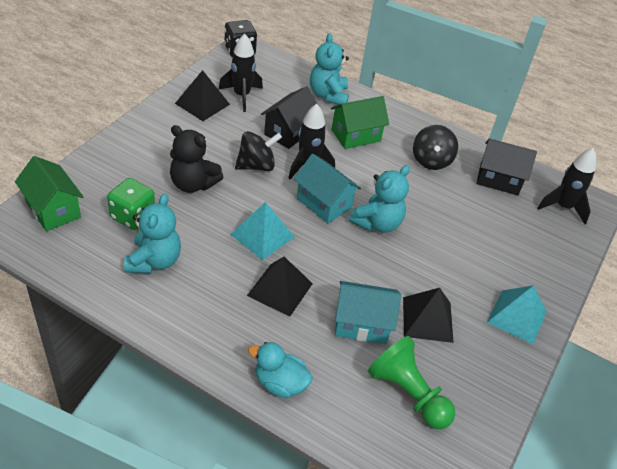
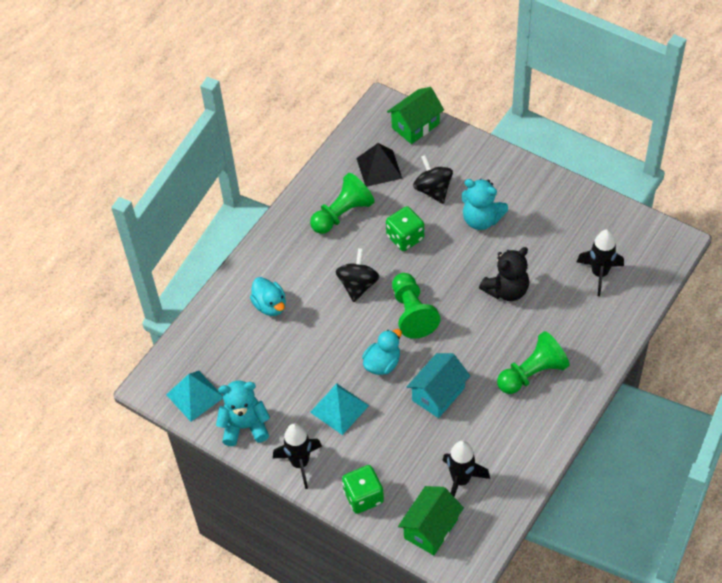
black dice: [224,20,257,57] = 1 -> none = 0
black house: [261,86,317,149] [477,138,537,195] = 2 -> none = 0
black pyramid: [175,70,230,121] [247,257,313,317] [403,288,454,343] = 3 -> [356,143,403,187] = 1
green dice: [107,178,155,230] = 1 -> [342,465,384,514] [386,206,424,251] = 2
green pawn: [368,336,455,429] = 1 -> [310,173,375,234] [392,273,440,339] [497,331,570,394] = 3
turquoise duck: [248,342,313,398] = 1 -> [250,277,286,316] [362,329,402,375] = 2
turquoise house: [294,154,361,223] [335,281,401,344] = 2 -> [407,353,470,418] = 1
turquoise teddy bear: [124,193,181,273] [310,33,349,105] [349,165,410,233] = 3 -> [216,381,270,446] [462,179,508,230] = 2

